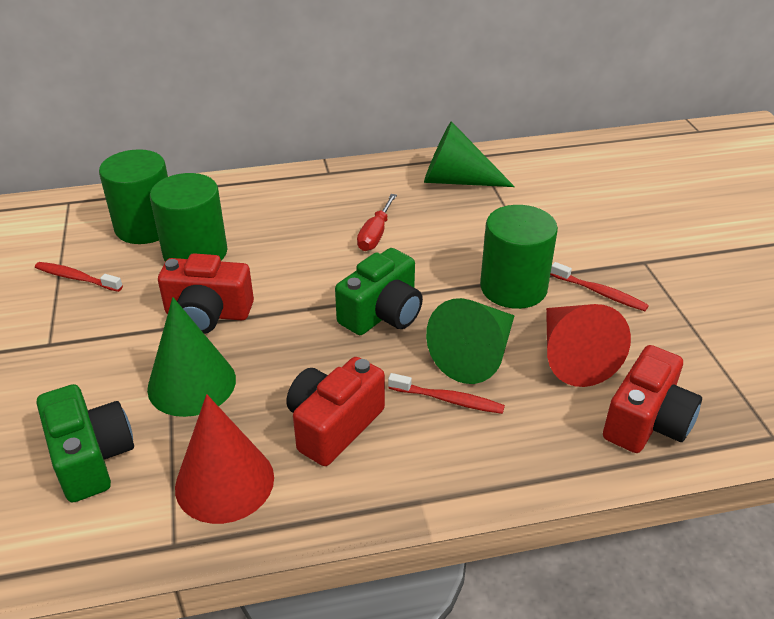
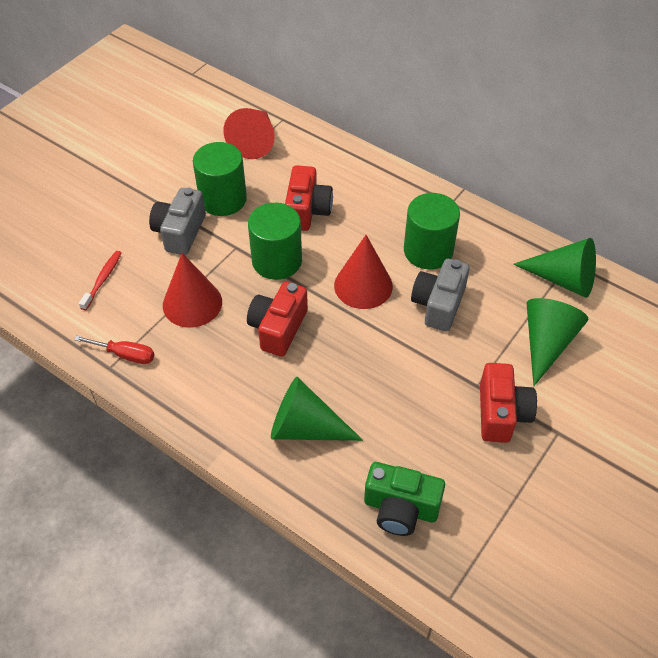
green camera: [37,384,134,503] [335,248,423,335] = 2 -> [364,462,445,536] = 1
grey camera: none = 0 -> [149,187,206,255] [411,259,470,332] = 2
red cone: [175,394,274,524] [546,304,631,387] = 2 -> [163,253,222,328] [224,108,275,159] [334,235,393,309] = 3
red toothbrush: [35,262,123,292] [388,373,505,414] [550,262,649,311] = 3 -> [79,251,122,310] = 1

